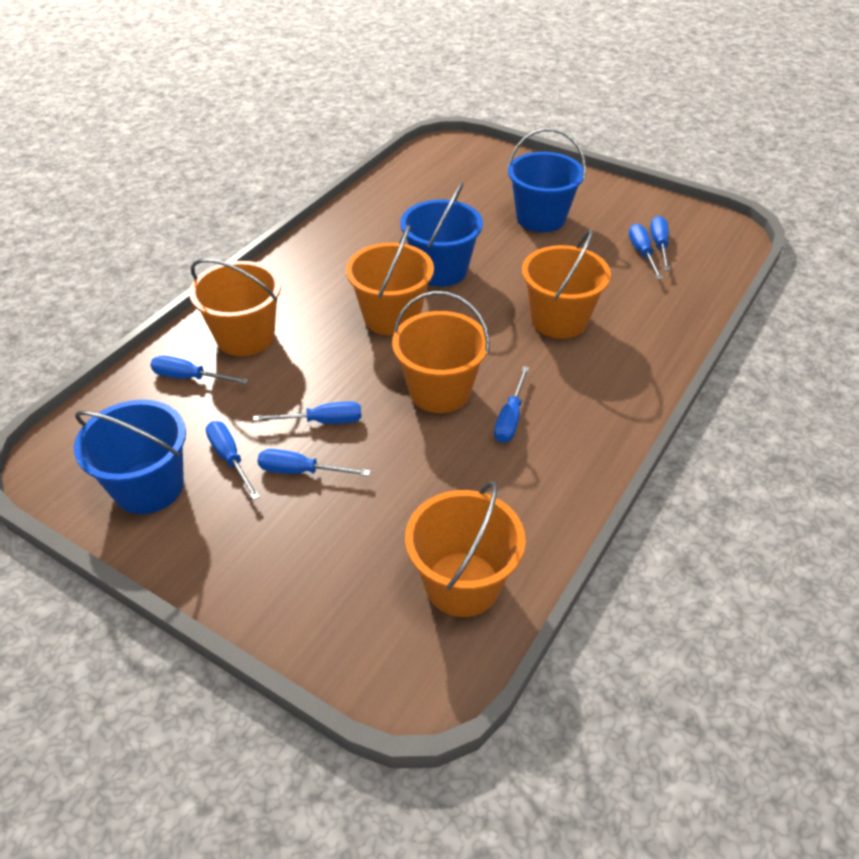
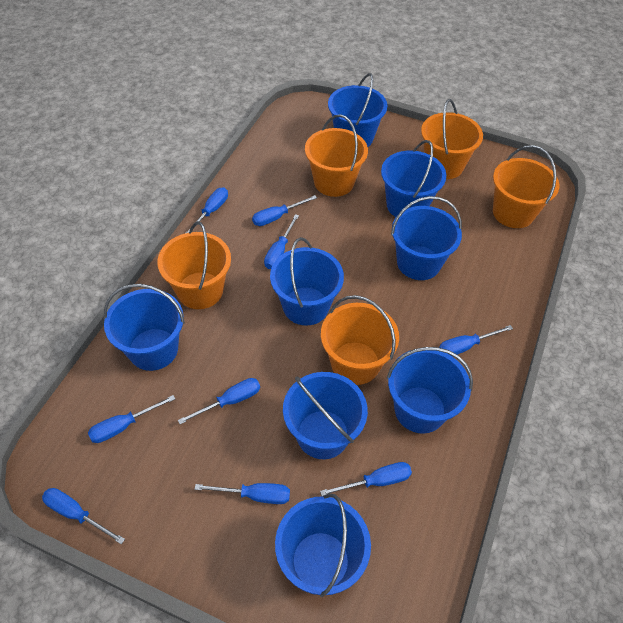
blue bucket: [74,400,186,514] [400,182,483,287] [508,128,586,232] = 3 -> [104,284,185,371] [270,237,344,325] [275,493,371,597] [283,372,368,459] [328,73,388,147] [381,140,446,217] [387,347,473,434] [391,196,462,280] = 8
blue screwdriver: [150,356,249,384] [206,421,260,500] [253,402,362,424] [257,449,371,476] [494,366,530,443] [629,224,663,279] [650,216,670,271] = 7 -> [42,488,125,544] [88,395,175,443] [178,378,260,424] [186,187,228,233] [194,483,290,504] [252,195,317,226] [264,214,299,269] [320,462,412,496] [439,325,513,355] = 9

